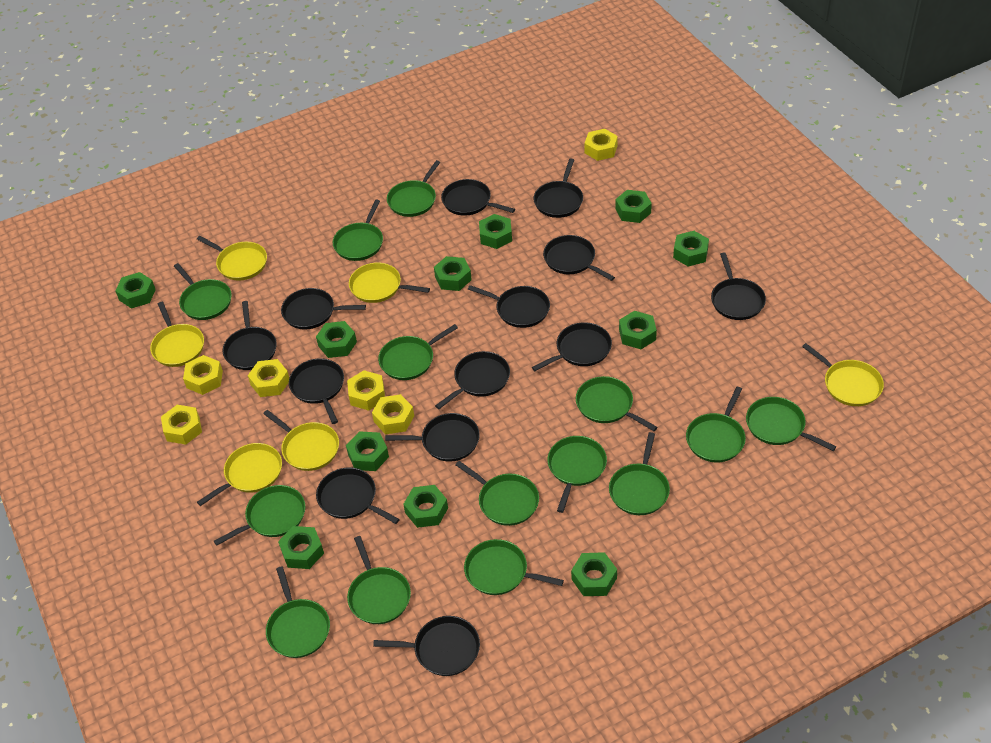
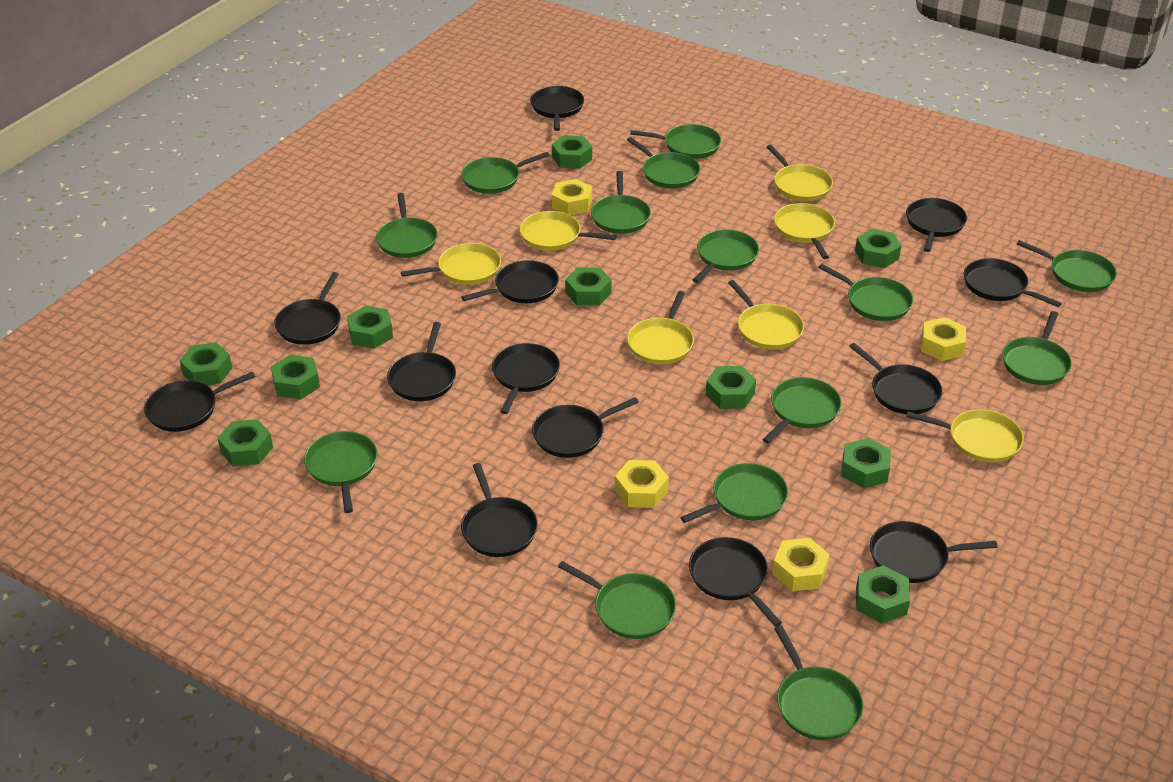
green nut: [115,272,156,309] [278,526,324,569] [316,321,357,358] [346,431,389,471] [403,485,448,528] [434,256,472,291] [479,214,512,249] [571,552,617,596] [615,190,652,223] [619,311,657,349] [673,231,709,267] = 11 -> [180,342,232,385] [218,419,273,467] [271,355,320,399] [347,306,393,349] [552,135,592,169] [565,267,611,306] [705,366,756,409] [841,438,891,488] [855,229,901,268] [856,565,910,623] = 10
yellow nut: [161,405,202,445] [183,355,223,395] [248,359,289,397] [347,370,385,411] [372,394,414,434] [585,129,618,161] = 6 -> [552,179,592,215] [615,460,669,508] [773,538,830,591] [921,317,966,361] = 4
yellow pan: [150,302,204,367] [197,236,267,281] [197,443,282,506] [263,410,339,471] [349,263,430,303] [802,343,884,406] = 6 -> [401,243,501,285] [520,211,616,251] [627,291,694,364] [728,280,804,350] [767,145,833,201] [774,203,835,259] [906,409,1024,463] = 7

